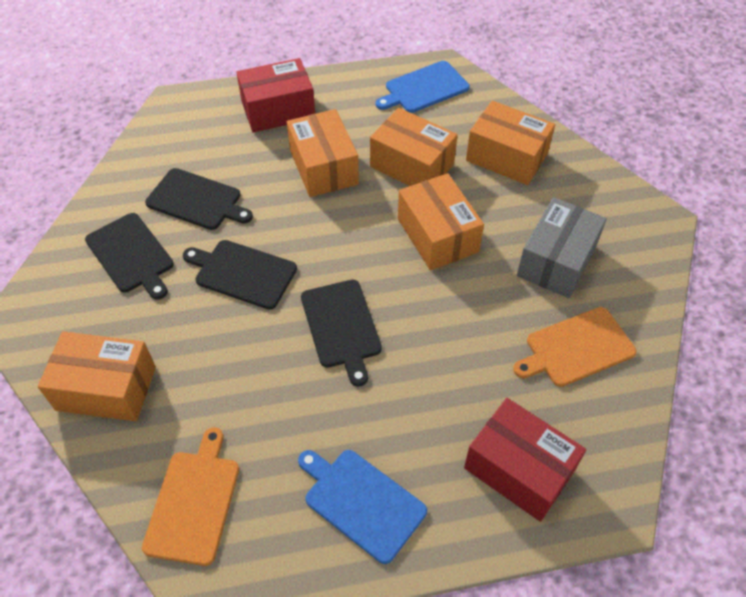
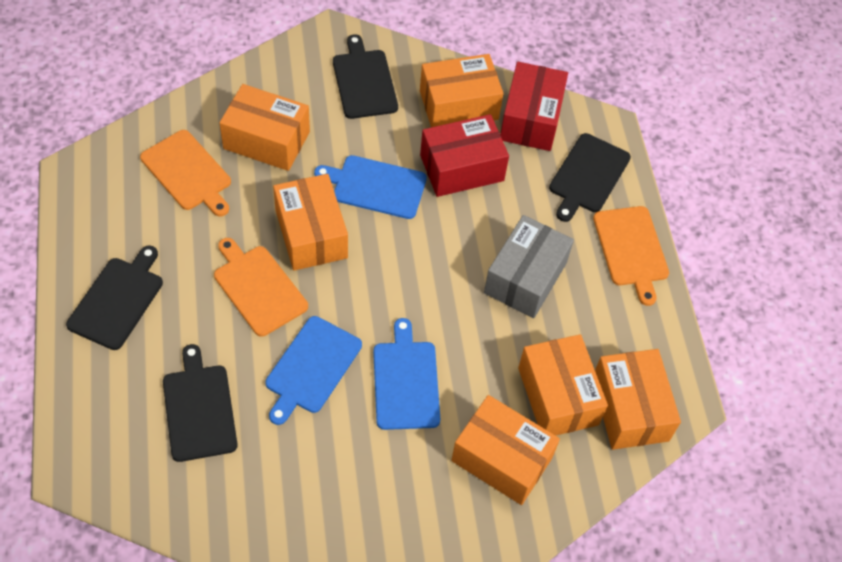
blue cutting board: [298,450,427,564] [376,61,470,113] = 2 -> [265,316,362,425] [314,155,427,219] [373,318,440,430] = 3
orange box: [38,331,156,421] [287,109,359,197] [370,108,458,186] [398,173,484,270] [466,101,555,185] = 5 -> [219,84,310,171] [273,174,348,271] [420,54,503,127] [451,395,560,505] [518,334,608,436] [595,349,681,450] = 6
orange cutting board: [142,427,239,566] [513,307,637,387] = 2 -> [140,130,231,217] [214,238,308,337] [593,206,669,306] = 3

